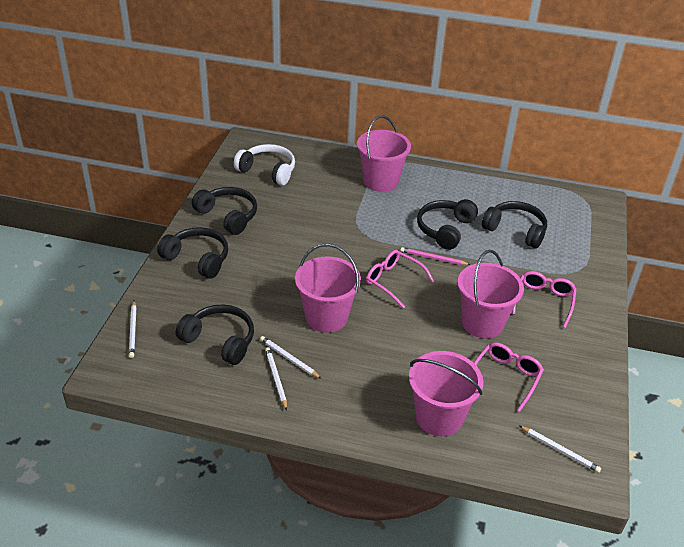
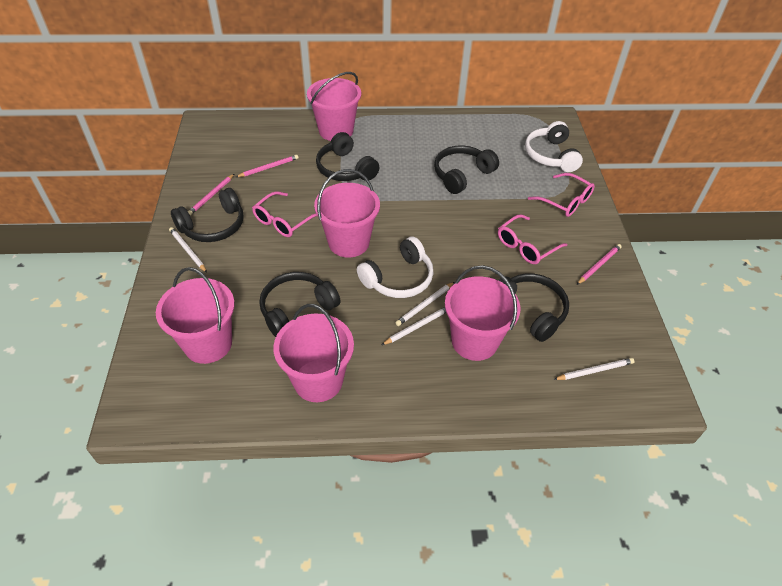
pink bucket: [295,244,361,333] [357,116,411,192] [409,351,483,437] [457,250,524,339] = 4 -> [156,267,235,364] [273,304,354,402] [307,72,361,141] [314,169,380,258] [445,265,520,361] = 5
pink pencil: [400,247,470,265] = 1 -> [188,174,234,215] [236,155,299,177] [577,244,622,285] = 3
white headphones: [234,144,295,185] = 1 -> [357,237,433,298] [525,121,583,172] = 2

